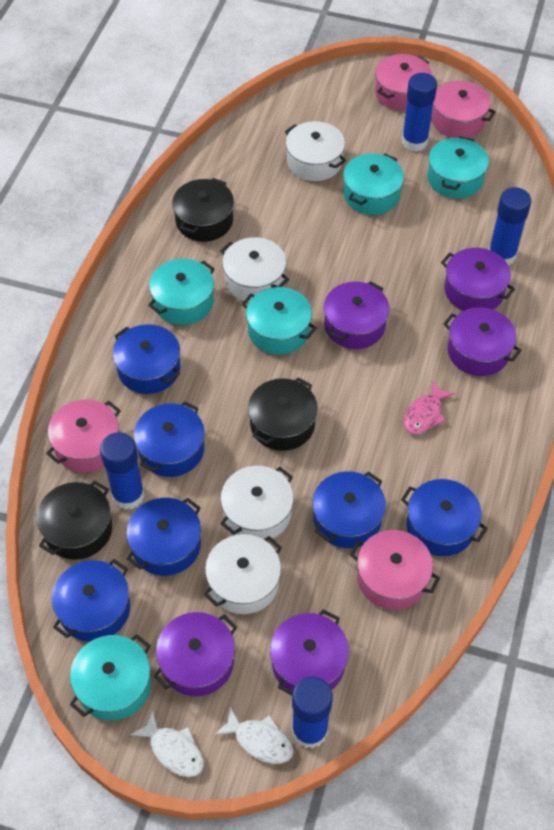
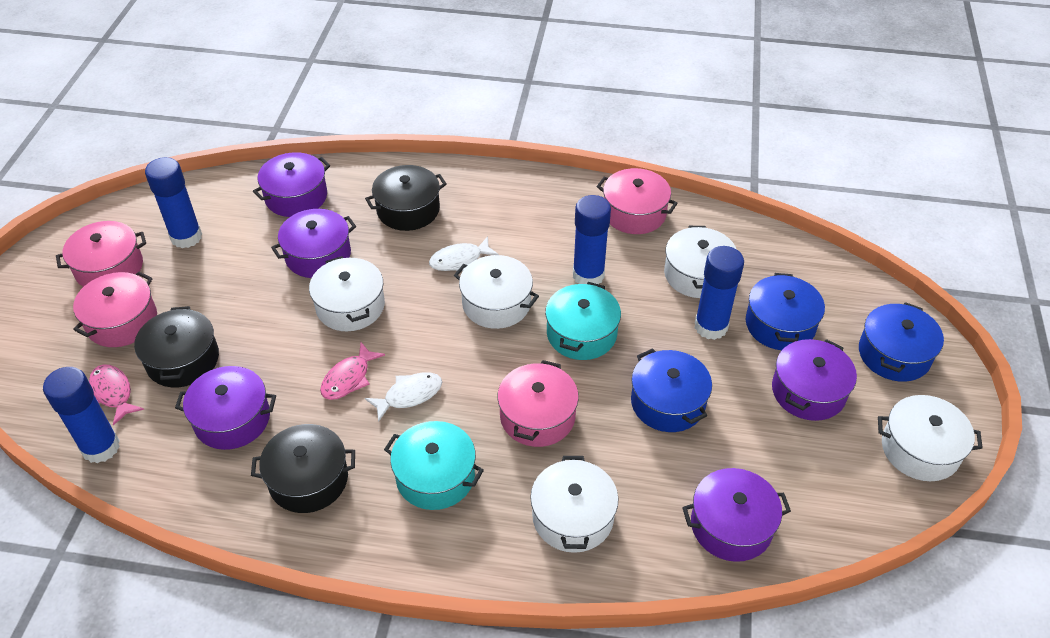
blue pot: [52,559,130,642] [113,324,181,394] [126,498,201,576] [134,401,205,477] [312,471,386,548] [401,479,488,556] = 6 -> [631,348,712,432] [746,273,825,350] [859,302,944,382] = 3
pink fish: [404,381,455,434] = 1 -> [89,364,144,426] [320,342,385,400] = 2
turquoise pot: [70,634,151,720] [148,259,215,325] [242,287,317,355] [343,153,404,215] [427,136,489,198] = 5 -> [384,421,484,510] [545,282,621,360] = 2
white pot: [204,534,282,614] [220,237,289,302] [220,466,294,539] [285,121,346,181] = 4 -> [309,256,385,331] [454,255,539,329] [530,456,618,553] [664,226,736,298] [878,395,983,481] = 5

